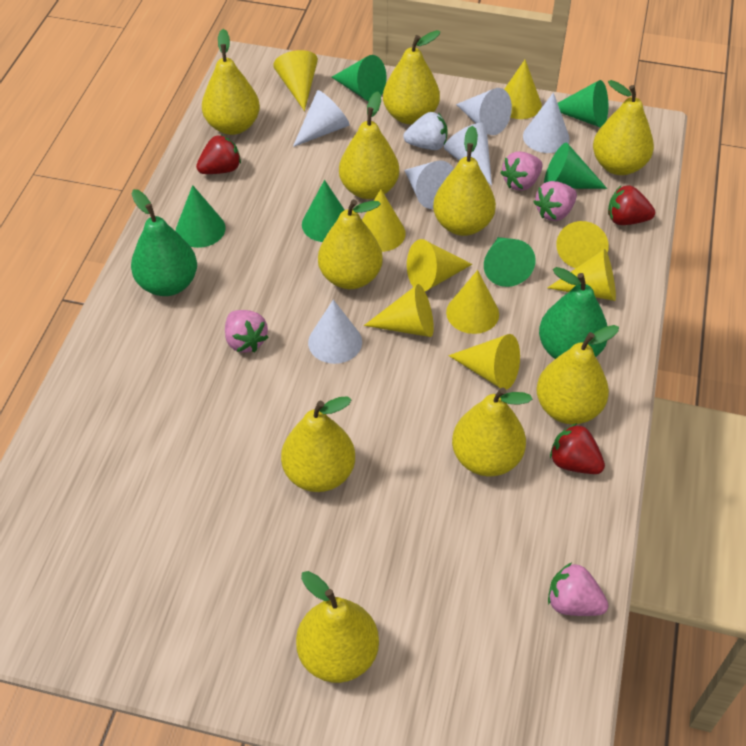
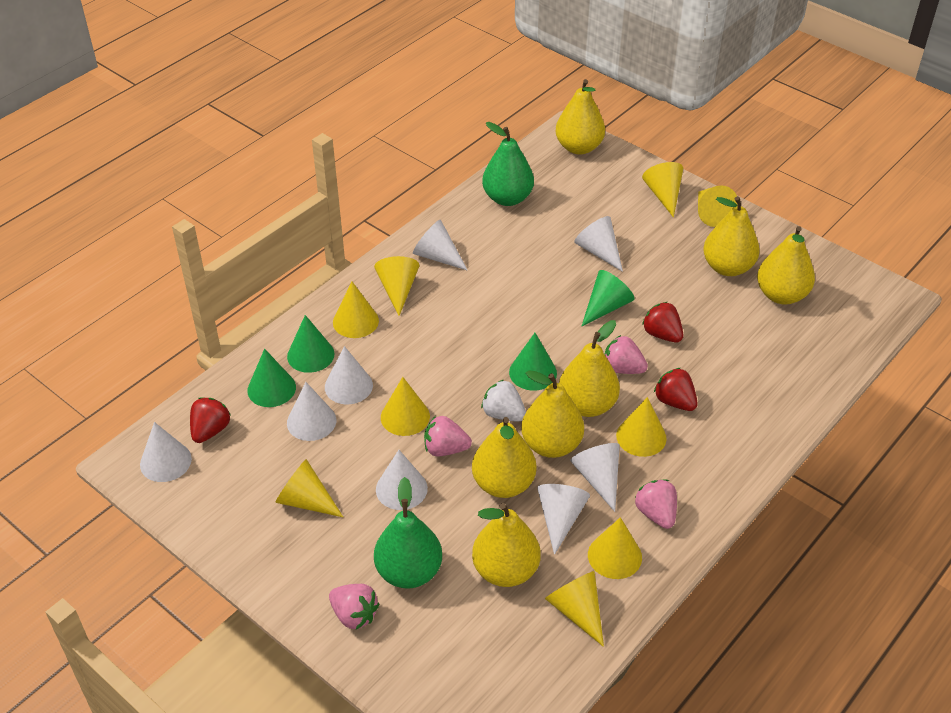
green cone: [176,185,225,248] [302,180,344,242] [331,55,387,101] [484,237,536,287] [544,143,607,189] [558,80,608,128] = 6 -> [247,349,296,407] [287,315,335,373] [509,333,557,391] [582,270,635,326] = 4
white cone: [293,90,350,147] [308,300,362,364] [404,160,454,209] [444,123,492,186] [456,88,512,135] [523,92,570,153] = 6 -> [140,422,192,482] [287,382,336,441] [325,346,373,405] [376,450,428,510] [413,220,468,271] [537,484,590,555] [570,443,620,512] [574,216,623,272] = 8
yellow pear: [202,29,260,135] [281,396,355,492] [296,571,379,683] [318,199,383,289] [339,92,399,199] [383,30,440,124] [433,126,496,236] [452,387,532,476] [536,325,619,424] [593,80,654,175] = 10 -> [472,417,536,498] [472,503,540,587] [521,370,584,458] [555,79,605,155] [559,320,620,417] [703,196,759,276] [757,226,815,304] = 7

